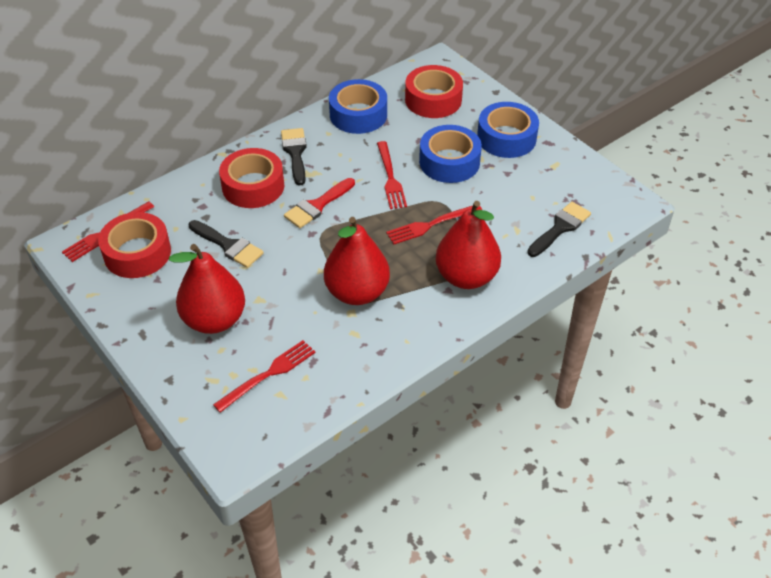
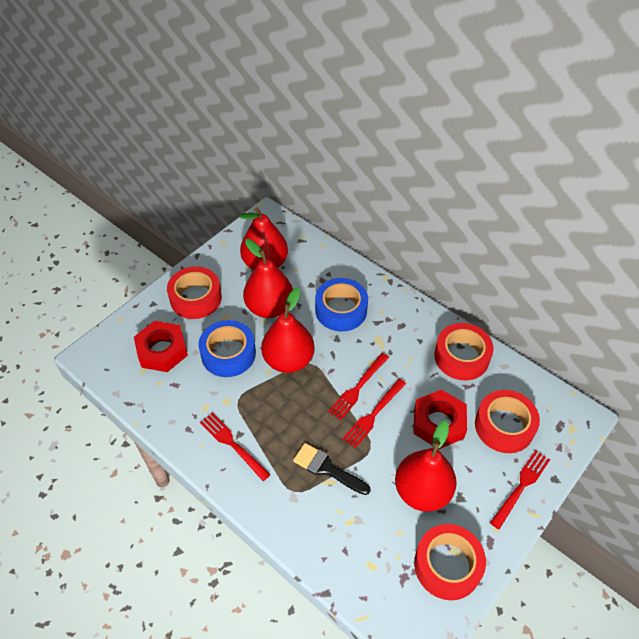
black brush: [189,220,264,268] [281,128,307,185] [527,202,591,257] = 3 -> [293,443,371,495] = 1
blue tape: [329,79,387,134] [419,125,482,183] [477,102,539,158] = 3 -> [198,320,256,377] [315,278,368,331] = 2
red brush: [284,178,355,228] = 1 -> none = 0
red nut: none = 0 -> [134,321,188,372] [413,389,467,449] = 2
red pear: [169,244,245,334] [324,217,390,305] [436,201,501,289] = 3 -> [240,207,288,270] [243,239,293,318] [261,287,315,373] [395,421,457,512] = 4
red tape: [98,212,171,278] [219,148,284,208] [405,65,463,118] = 3 -> [167,266,222,319] [414,524,486,600] [434,323,494,380] [475,390,540,453] = 4

